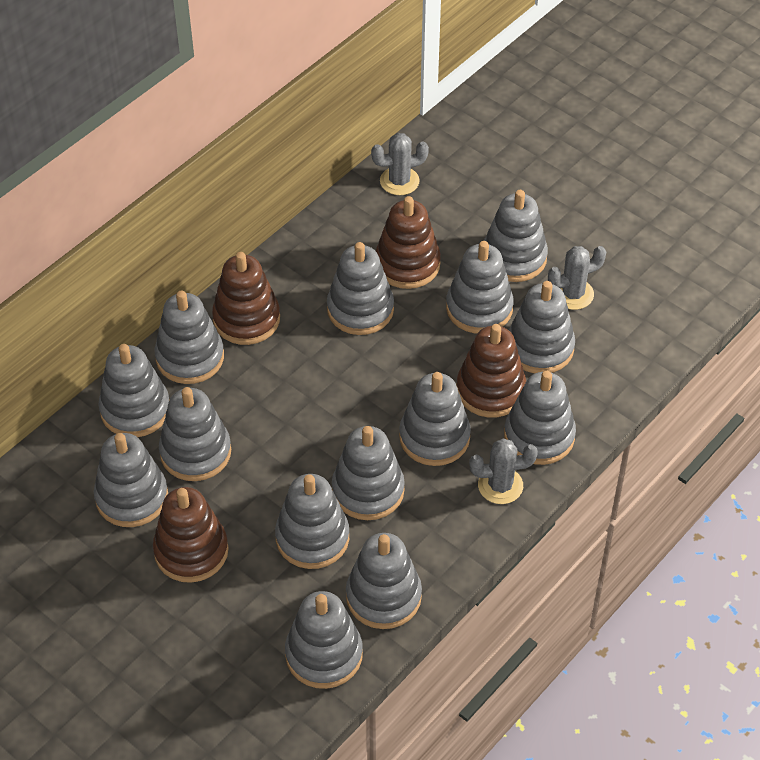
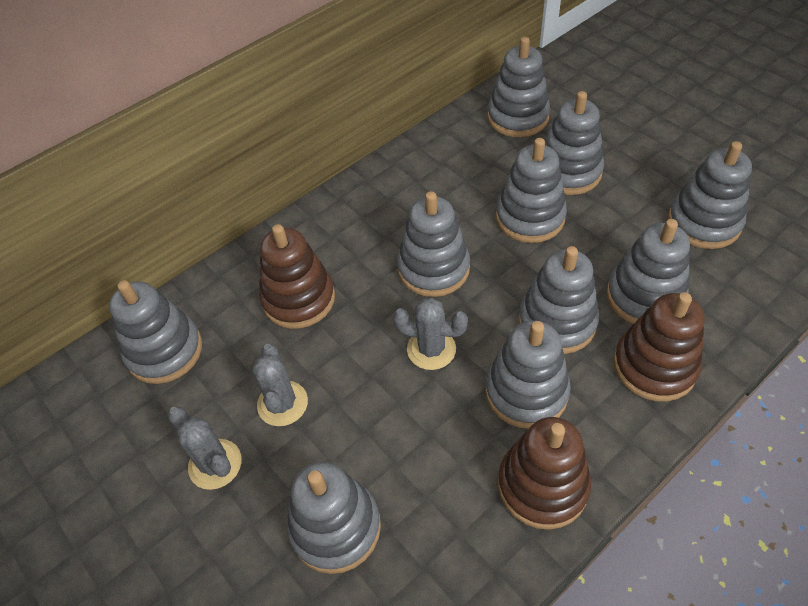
brown stacking toy: [153,487,229,583] [212,252,280,345] [375,196,441,289] [456,324,526,417] = 4 -> [259,224,335,329] [498,417,591,530] [613,292,705,402] = 3
grey stacking toy: [94,433,168,527] [98,344,169,437] [155,291,224,384] [159,387,231,481] [275,474,349,569] [285,591,363,689] [327,242,394,335] [332,426,405,520] [346,533,422,629] [399,372,471,466] [446,241,514,334] [484,190,548,282] [504,371,576,465] [509,281,575,374] = 14 -> [109,280,202,384] [287,462,381,574] [397,191,470,297] [485,320,571,429] [487,37,550,137] [496,138,567,243] [519,246,599,354] [545,91,604,195] [606,219,690,324] [668,141,752,249] = 10

